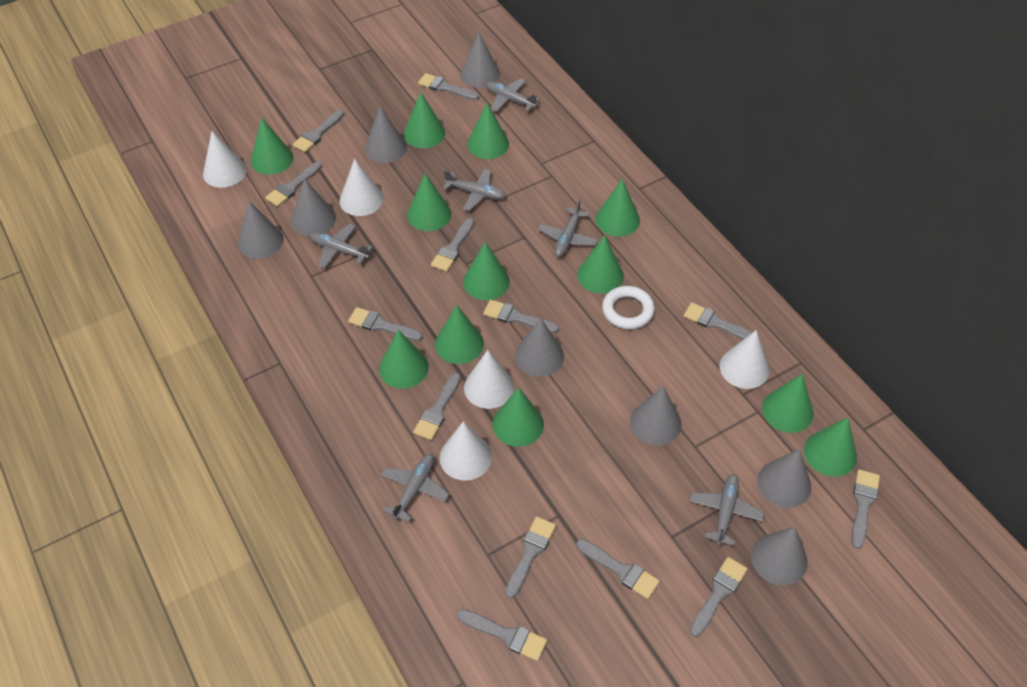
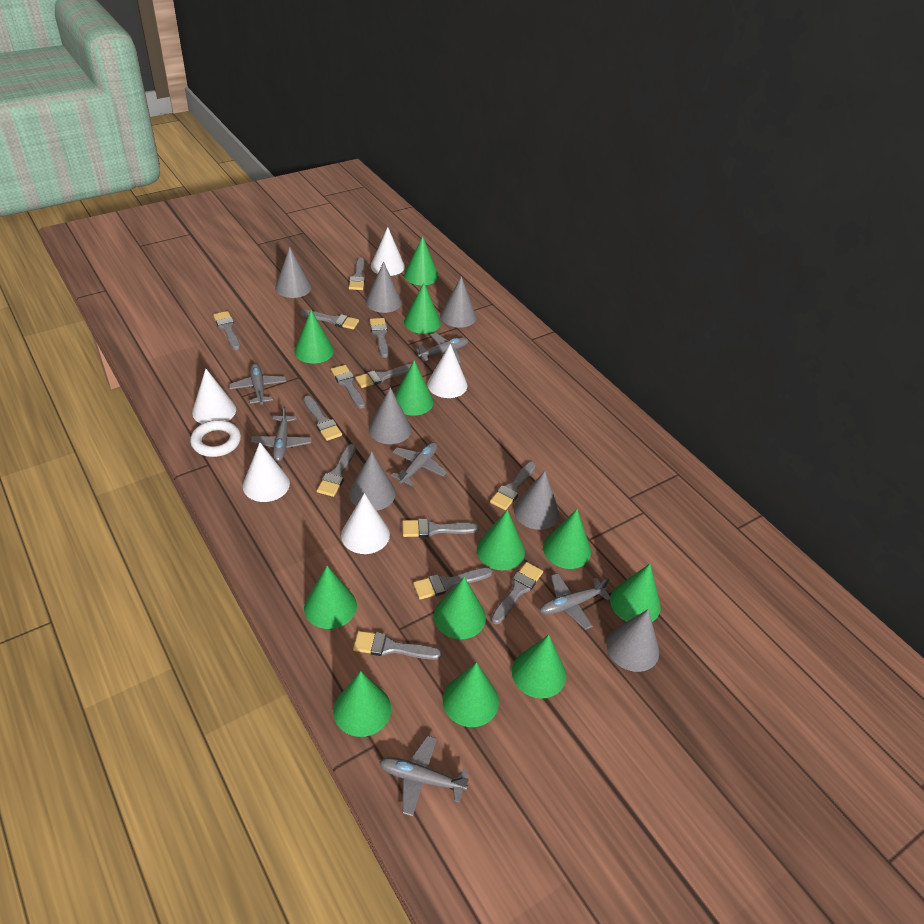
grey cone: [238,201,284,259] [291,178,336,236] [365,106,407,163] [460,32,500,87] [515,318,564,377] [630,386,682,445] [751,527,808,585] [757,449,811,508] = 8 -> [275,247,312,298] [349,452,396,511] [366,262,402,313] [369,387,411,444] [440,276,476,328] [514,471,560,530] [606,609,659,672] = 7

